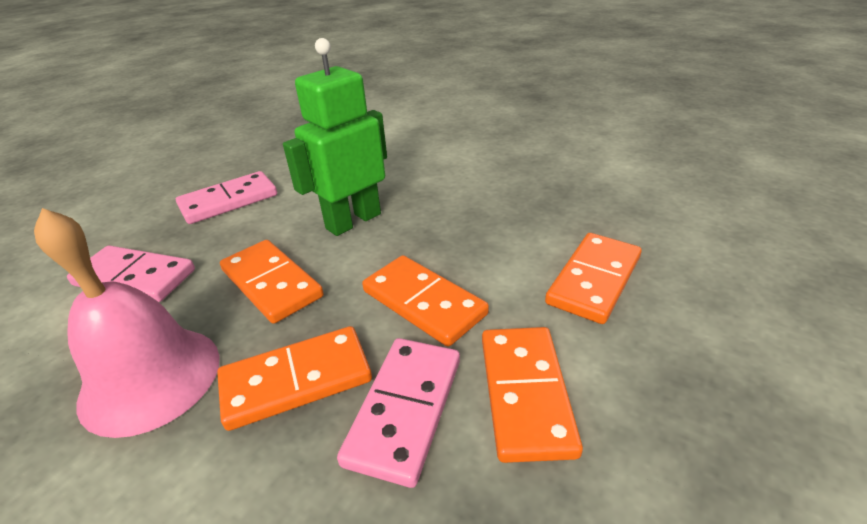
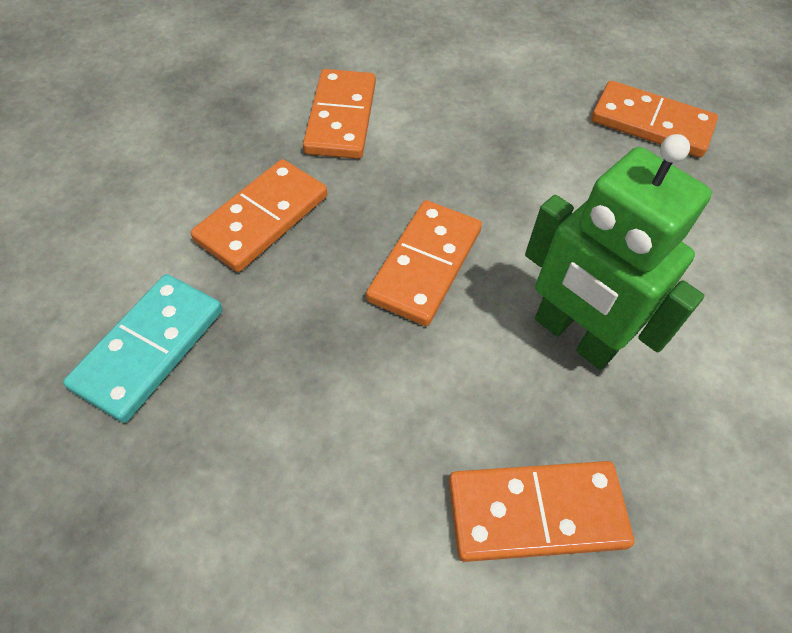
pink bell: [34,208,220,438] = 1 -> none = 0
pink domino: [67,245,195,302] [176,171,277,224] [337,338,460,488] = 3 -> none = 0
turquoise domino: none = 0 -> [63,274,223,423] = 1

